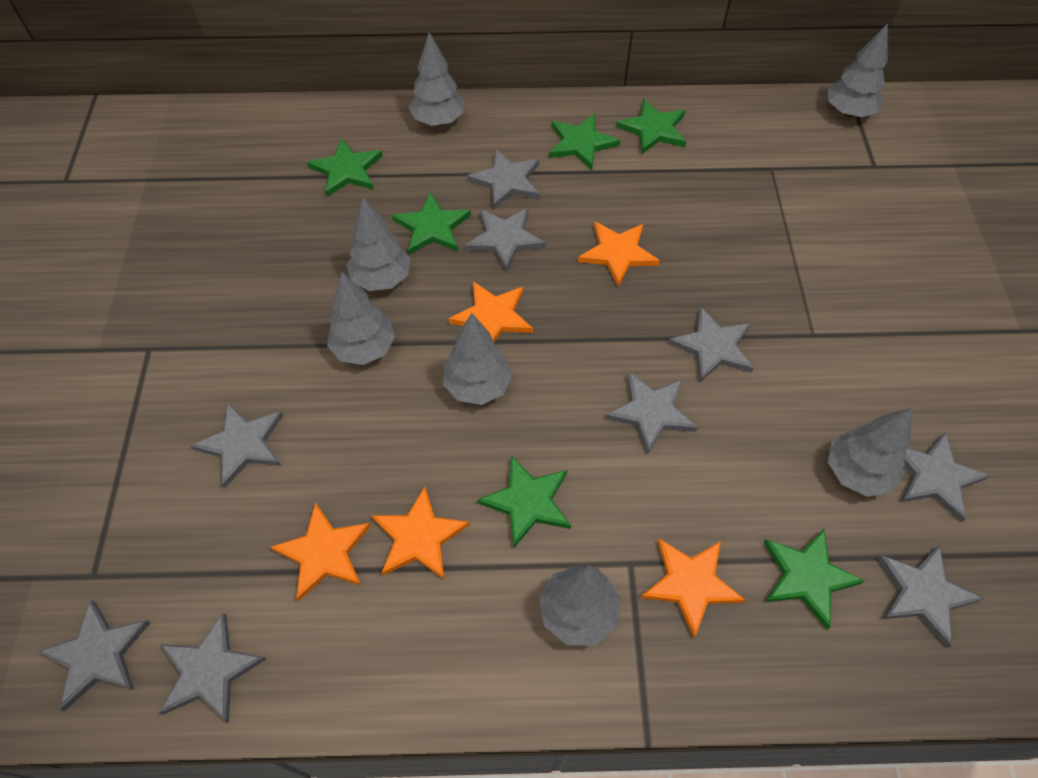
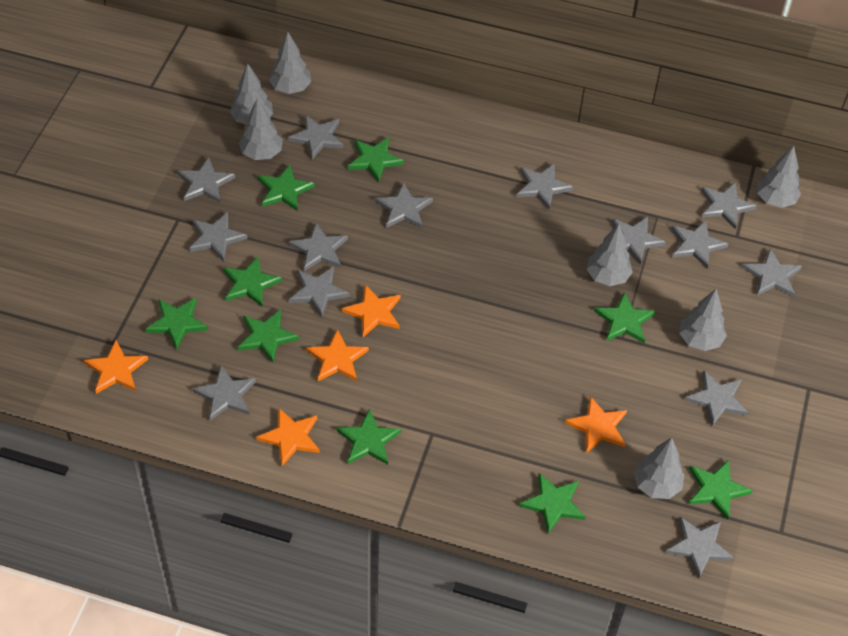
green star: [307,138,382,197] [392,192,471,255] [477,455,571,548] [549,114,620,170] [616,99,686,154] [763,529,864,630] = 6 -> [145,298,208,350] [223,256,282,307] [238,309,299,363] [258,165,315,211] [337,409,401,465] [348,137,404,183] [519,473,585,533] [594,292,656,343] [689,460,753,520] = 9
grey star: [38,600,150,711] [159,612,266,723] [191,403,283,488] [465,208,546,272] [467,149,539,209] [605,372,698,454] [668,307,754,382] [877,545,983,648] [901,432,990,523] = 9 -> [178,157,235,203] [189,212,248,261] [192,365,256,421] [288,115,344,159] [289,223,348,271] [289,267,350,317] [375,183,433,228] [517,163,573,209] [612,217,666,265] [665,517,734,578] [671,220,729,269] [685,370,748,426] [701,182,757,230] [742,249,802,297] = 14

